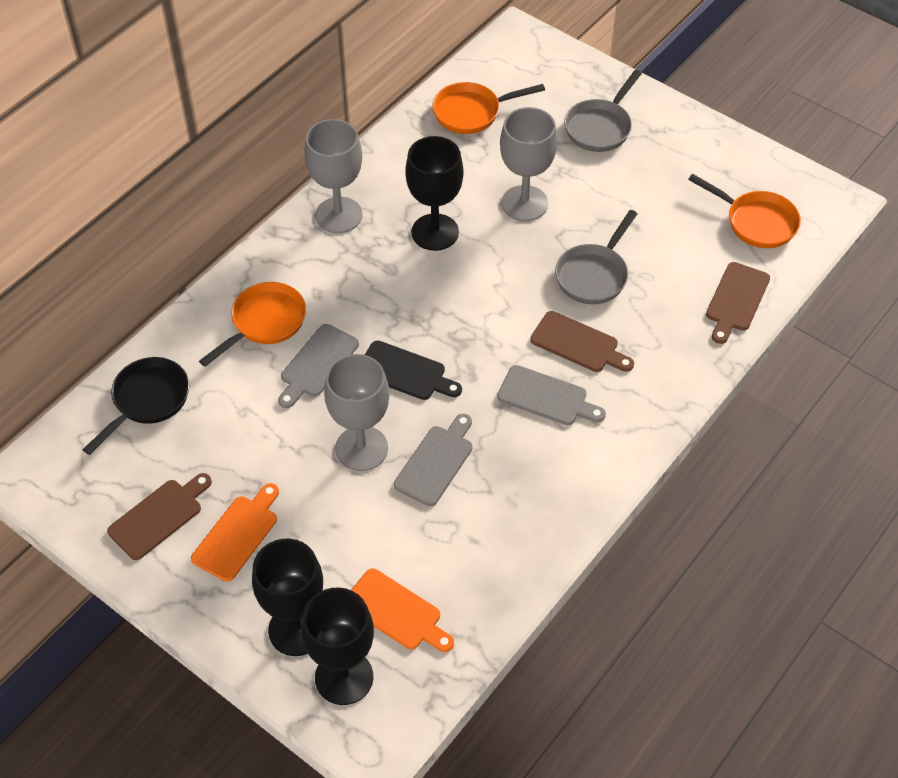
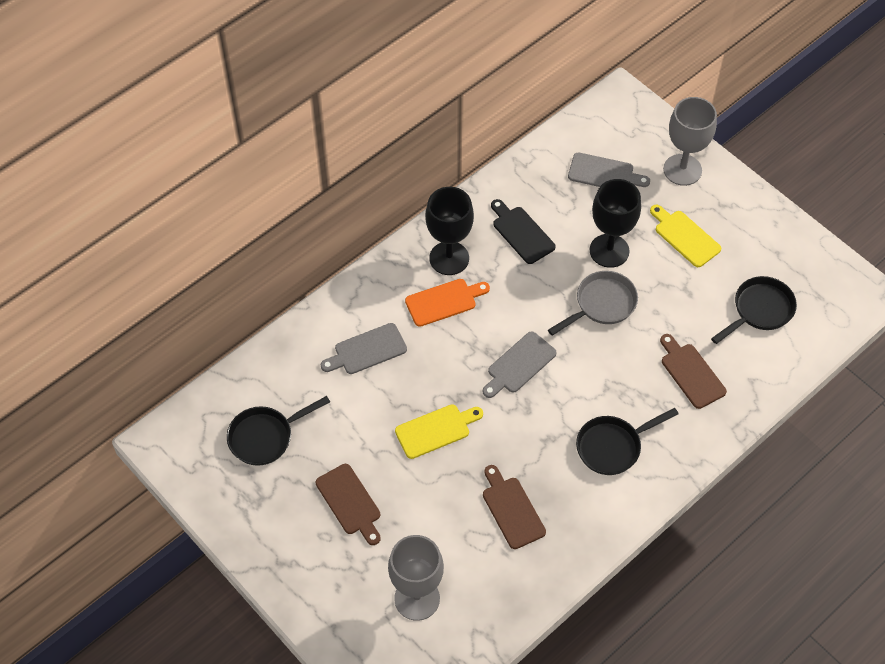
black goblet: [252,538,323,656] [301,587,374,705] [405,136,464,251] = 3 -> [425,187,474,275] [590,179,641,268] = 2
black pan: [82,357,189,455] = 1 -> [227,396,330,466] [576,408,679,475] [711,276,797,344] = 3
grey goblet: [304,119,363,233] [324,354,389,471] [500,107,557,221] = 3 -> [388,535,444,621] [663,97,717,186] = 2
grey pan: [555,210,637,304] [564,70,642,152] = 2 -> [548,271,638,336] = 1
orange cutting board: [191,483,279,582] [351,568,454,652] = 2 -> [405,279,490,327] = 1
orange pan: [199,282,306,367] [433,82,545,134] [688,174,801,248] = 3 -> none = 0
yellow cutting board: none = 0 -> [395,405,483,459] [650,205,721,267] = 2

